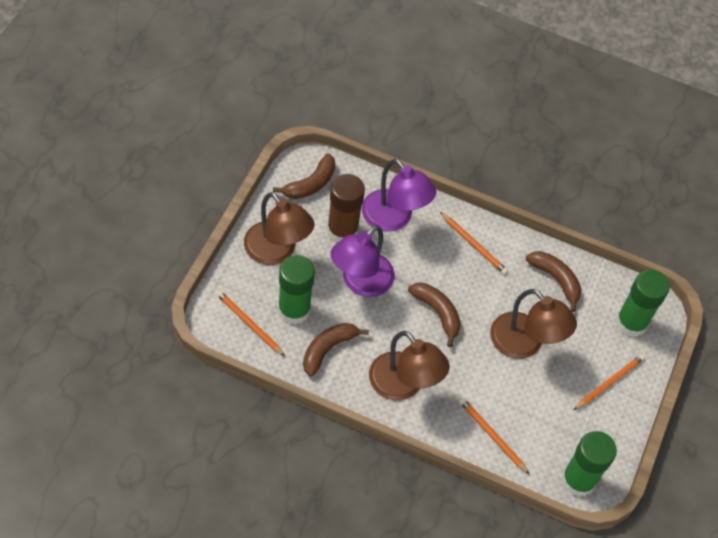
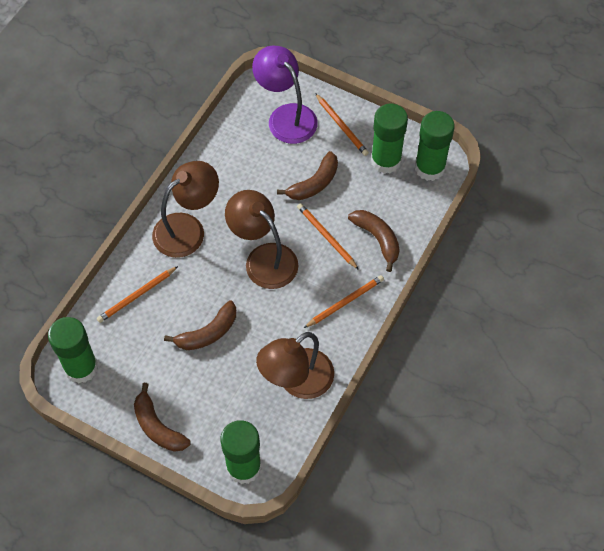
brown glue stick: [327,174,365,242] = 1 -> none = 0
green glue stick: [278,255,315,325] [561,431,617,497] [616,269,670,337] = 3 -> [48,317,98,383] [221,420,261,484] [371,104,408,174] [415,111,455,181] = 4
purple lamp: [330,225,395,297] [362,159,436,232] = 2 -> [252,46,318,144] = 1

